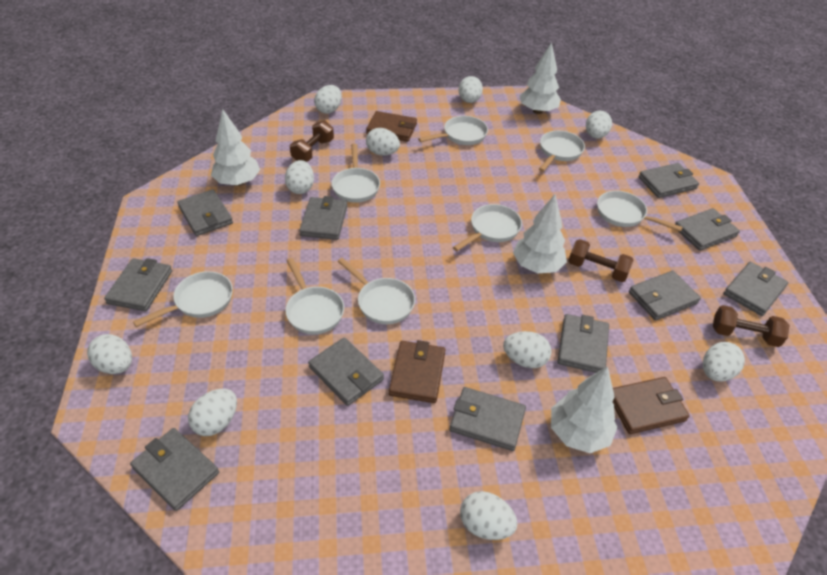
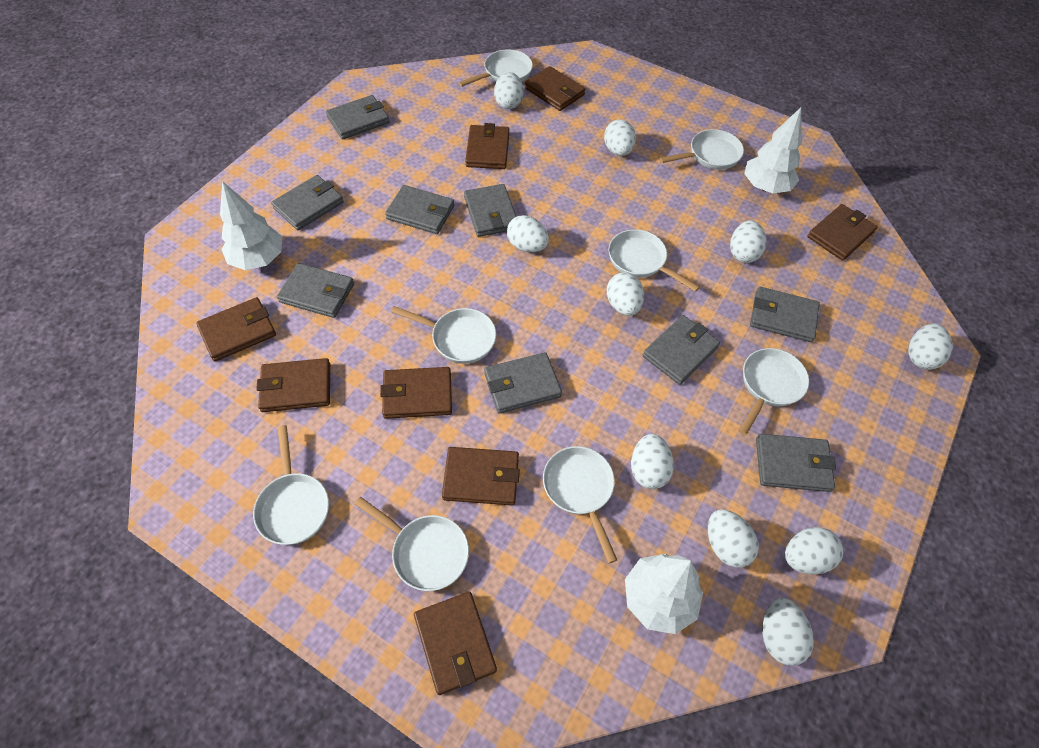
brown dumbbell: [290,120,334,162] [569,239,634,282] [713,305,790,347] = 3 -> none = 0
brown wallet: [366,111,417,142] [389,340,446,403] [613,377,690,434] = 3 -> [196,297,276,362] [256,358,330,412] [380,367,452,419] [414,592,497,695] [442,447,520,505] [465,123,509,169] [525,66,585,111] [807,204,877,261] = 8
grey wallet: [104,258,172,311] [130,428,219,511] [177,189,233,236] [299,196,347,240] [308,338,384,406] [450,387,526,451] [558,314,609,373] [629,271,701,321] [639,163,699,198] [675,208,740,251] [724,262,788,316] = 11 -> [271,175,344,230] [277,263,354,318] [326,95,389,139] [385,185,454,234] [464,184,516,237] [484,352,562,413] [643,315,720,385] [750,287,820,342] [756,434,836,492] = 9
white tree: [211,109,260,186] [513,194,567,274] [520,42,561,114] [551,366,618,453] = 4 -> [220,181,282,270] [625,554,703,634] [744,108,802,194] = 3

